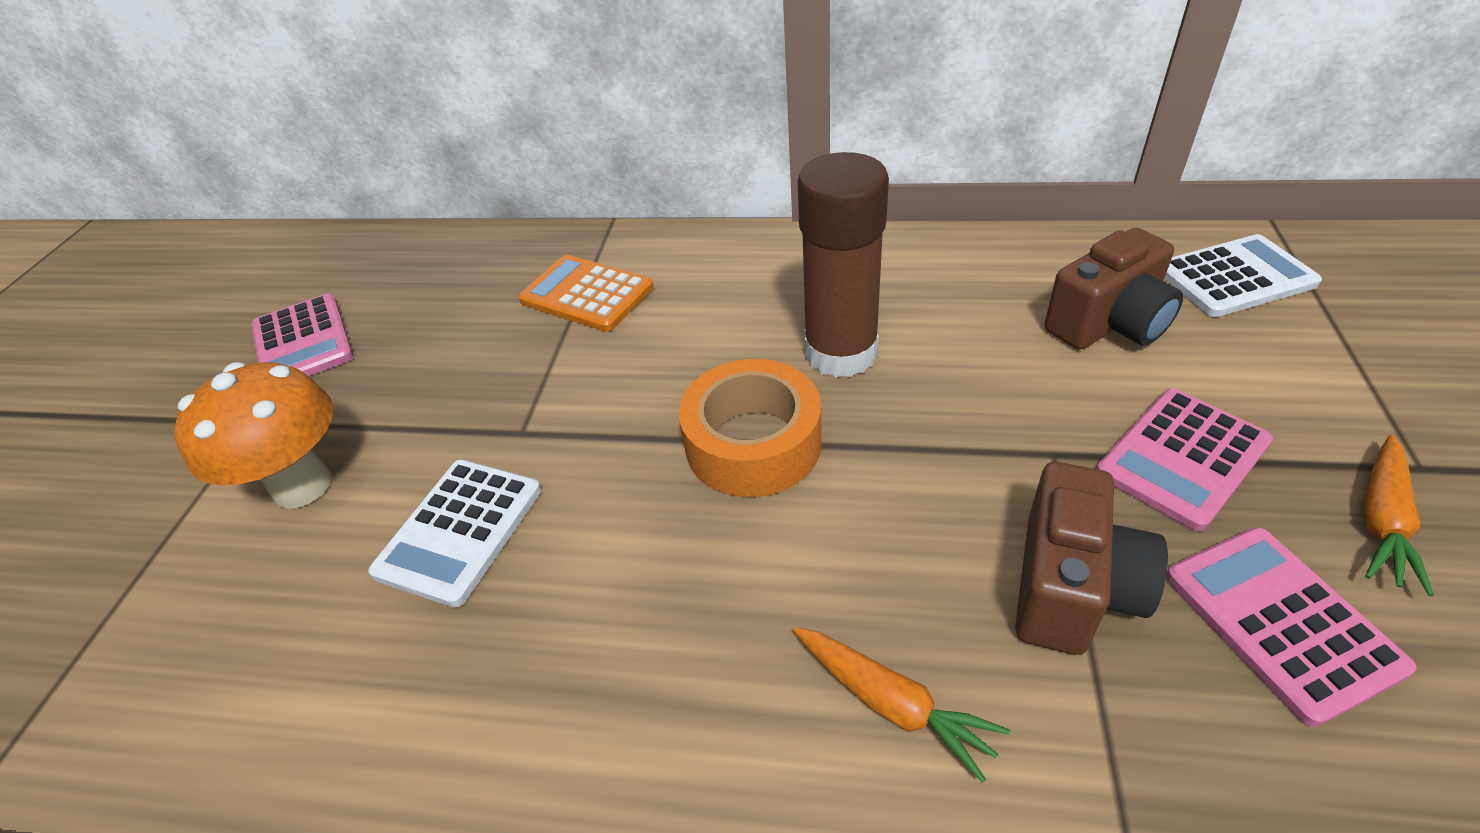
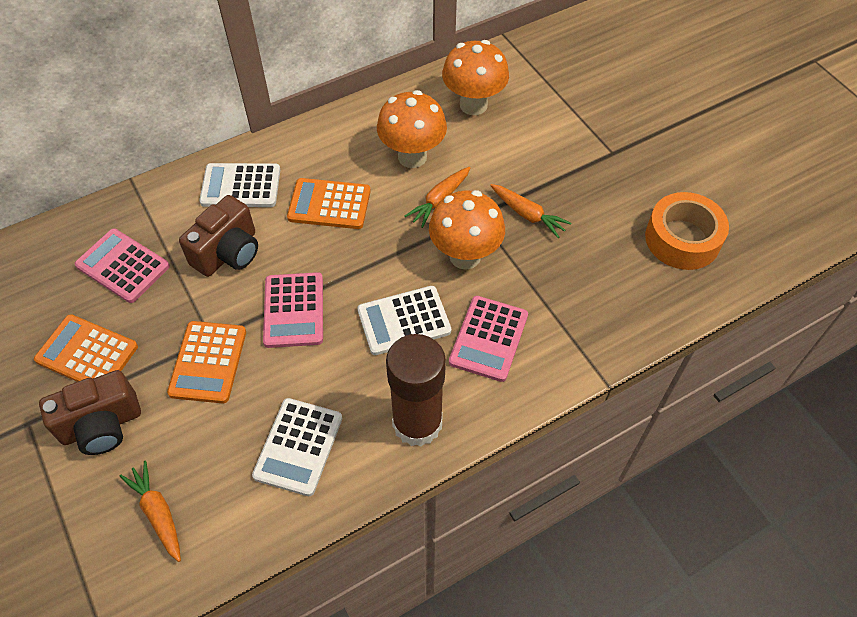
orange calculator: [518,255,654,332] = 1 -> [34,314,138,382] [167,321,246,404] [287,178,371,229] = 3
orange carrot: [794,627,1010,783] [1364,435,1434,596] = 2 -> [119,460,181,562] [405,167,470,228] [490,184,571,238] = 3
orange mushroom: [175,362,333,509] = 1 -> [377,90,447,168] [429,190,505,270] [442,40,509,115] = 3
white calculator: [368,460,541,607] [1164,234,1322,317] = 2 -> [199,163,280,207] [252,398,342,496] [357,286,451,355] = 3

